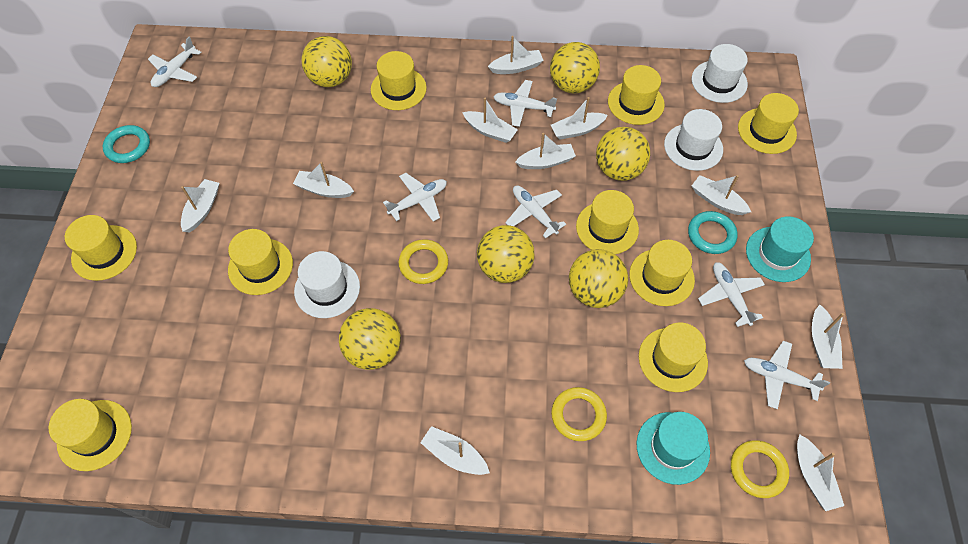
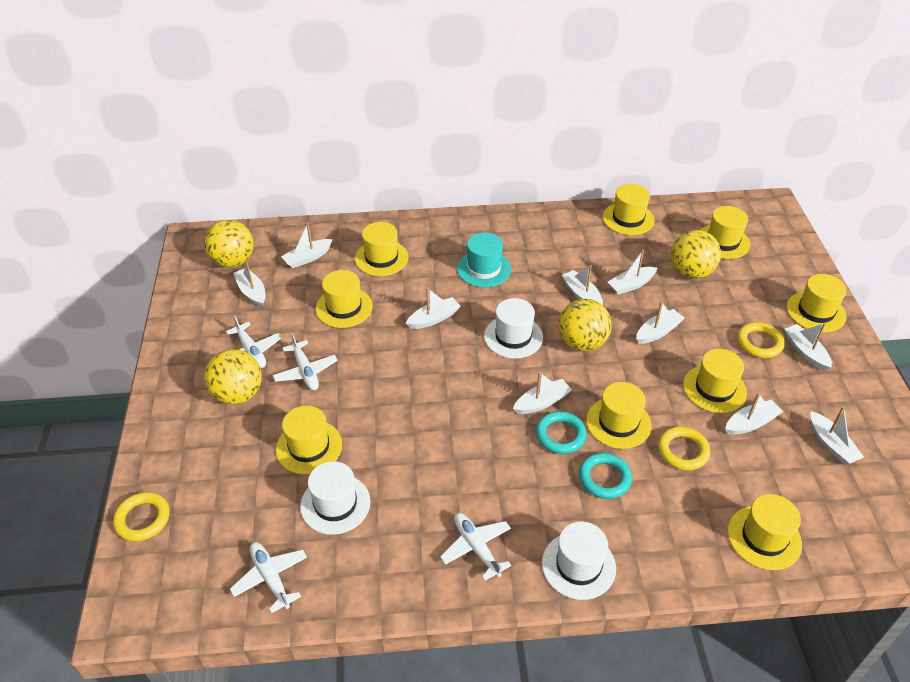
turquoise hat: [637,412,710,485] [746,216,814,282] = 2 -> [457,232,511,287] = 1
white plane: [148,37,201,87] [383,173,447,222] [493,80,557,127] [505,186,566,238] [698,262,765,327] [744,341,830,409] = 6 -> [226,315,282,368] [230,542,307,613] [273,333,338,390] [440,513,511,581] = 4
yellow ball: [301,36,352,87] [339,308,401,370] [477,225,535,283] [550,42,600,93] [569,249,628,308] [596,127,650,181] = 6 -> [204,220,254,268] [204,349,262,405] [558,299,612,351] [671,230,721,279] = 4

